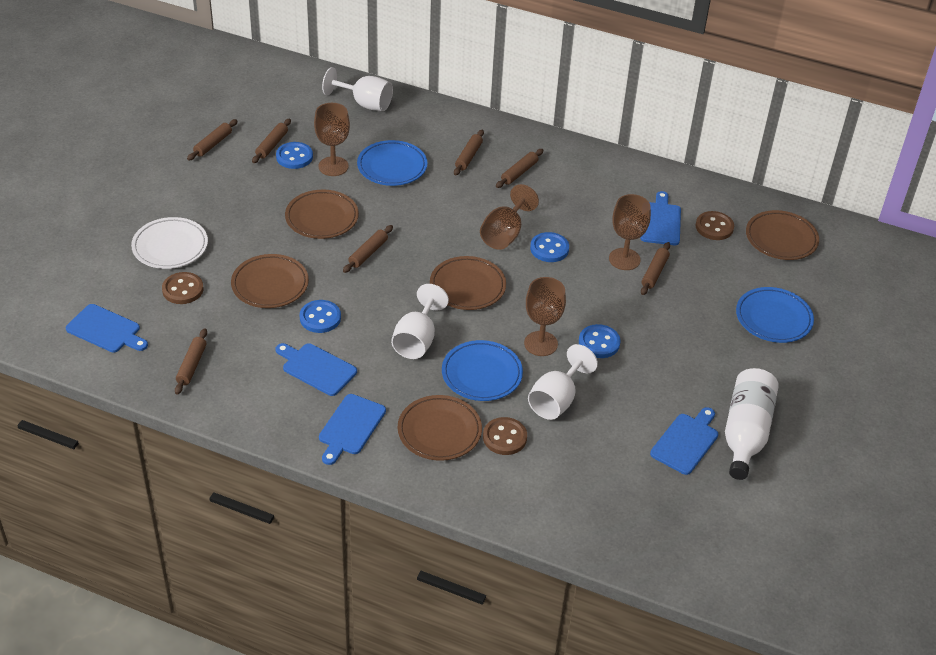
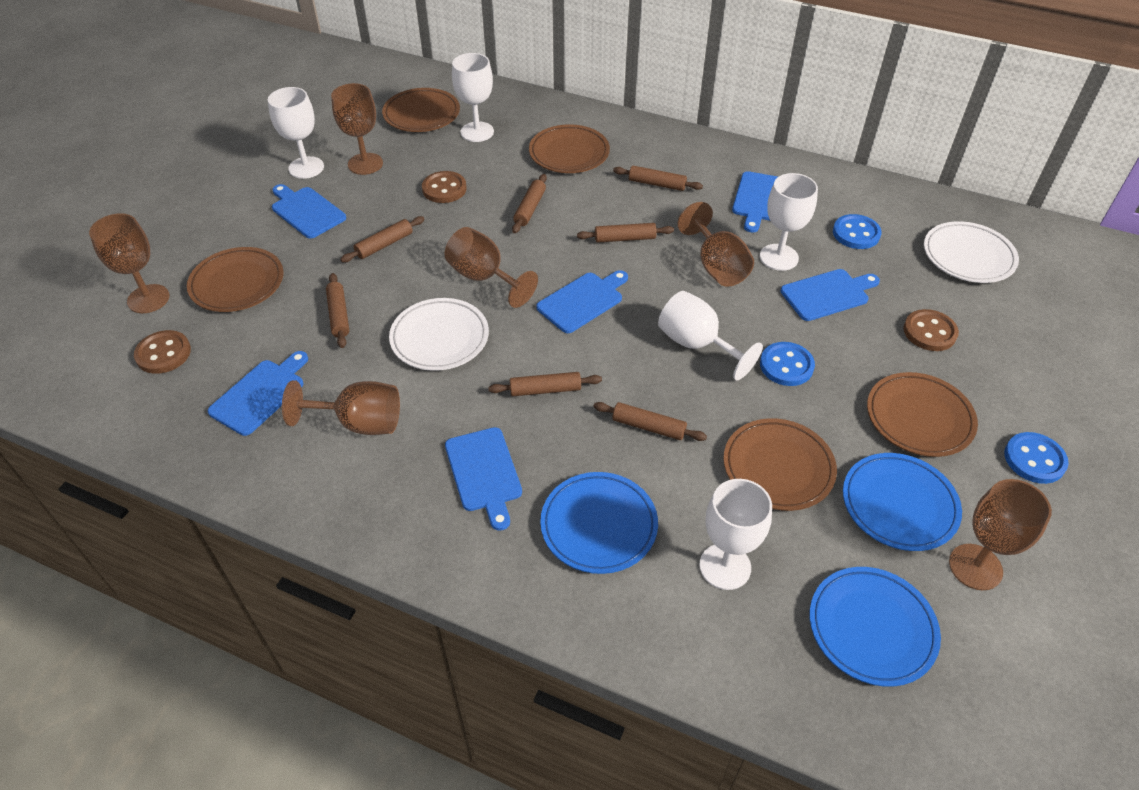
blue button: [276,142,313,169] [300,300,341,333] [530,232,569,262] [579,324,621,358] = 4 -> [760,342,815,386] [833,214,882,249] [1004,432,1069,484] = 3
blue cutting board: [66,304,148,352] [275,343,357,396] [319,394,386,465] [640,191,681,245] [650,407,718,475] = 5 -> [208,351,308,436] [272,184,346,239] [445,427,522,531] [536,270,628,333] [732,171,778,233] [780,269,880,321] = 6
brown goblet: [314,103,350,176] [480,184,539,250] [524,277,566,356] [609,194,651,270] = 4 -> [89,213,170,313] [282,380,400,435] [331,83,383,175] [444,227,538,308] [677,202,754,287] [949,479,1052,590] = 6
white bottle: [725,368,779,480] = 1 -> none = 0
white goblet: [322,67,393,111] [391,284,449,359] [528,344,598,420] = 3 -> [268,87,324,179] [452,53,494,142] [658,291,763,380] [699,479,772,590] [760,173,818,271] = 5
white plate: [131,217,208,269] = 1 -> [389,298,489,371] [924,221,1019,283] = 2

